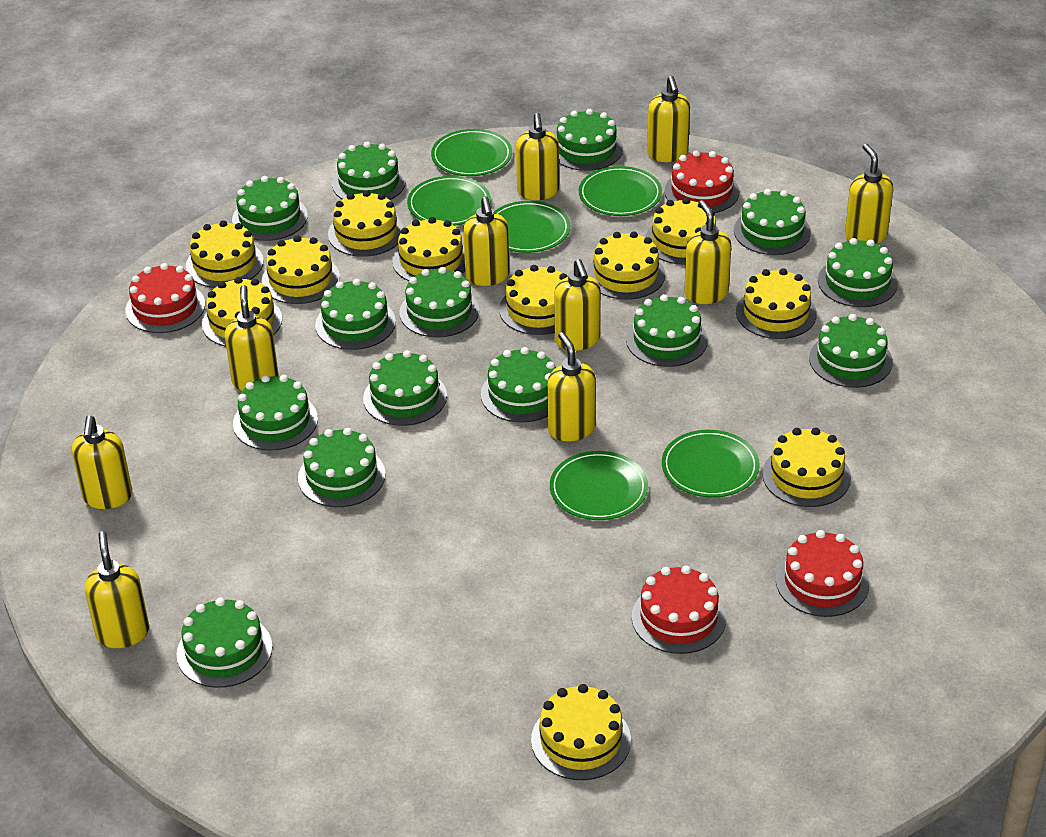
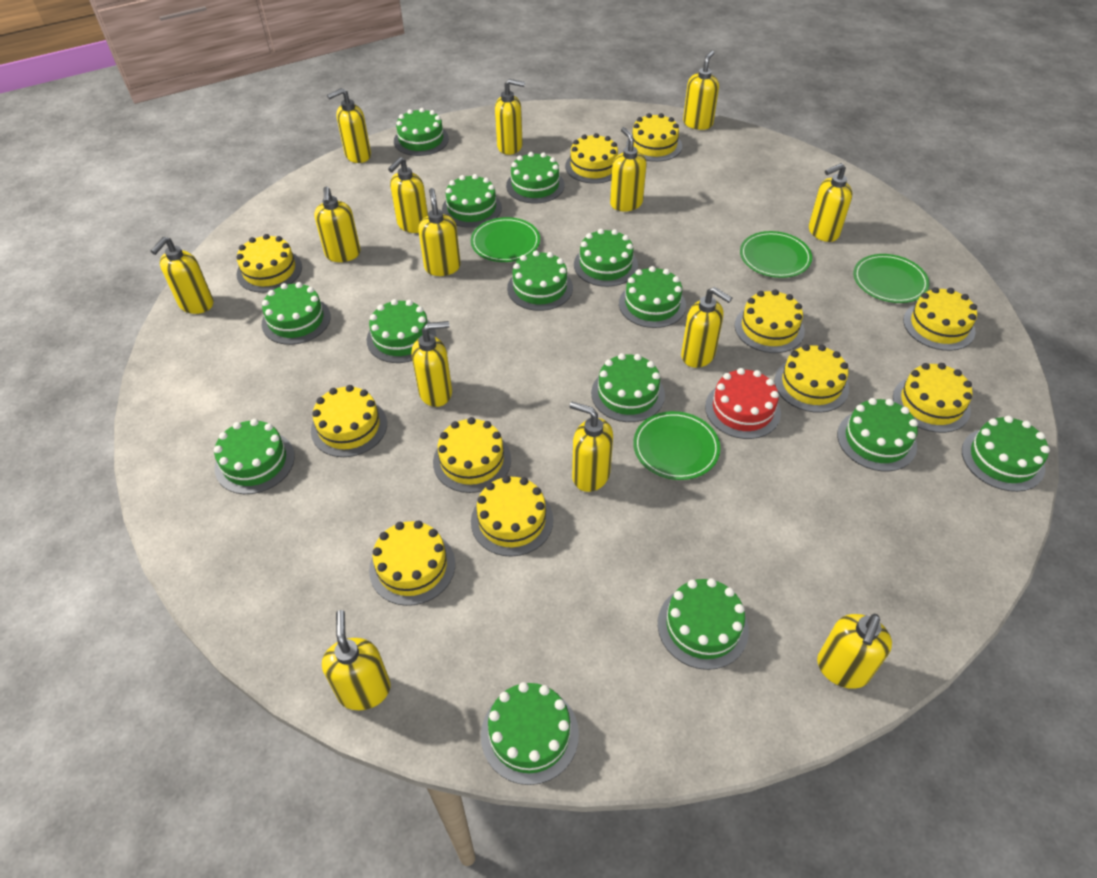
green plate: [407,176,491,226] [431,129,512,176] [494,201,570,253] [550,451,648,520] [579,166,662,216] [662,430,760,498] = 6 -> [471,217,540,262] [633,411,721,480] [740,231,812,278] [854,254,930,303] = 4
red cake: [125,263,205,333] [632,566,726,654] [664,150,739,213] [776,530,869,617] = 4 -> [705,368,781,439] = 1
yellow soap dispenser: [72,415,132,509] [85,531,149,648] [225,285,279,391] [463,196,510,286] [516,113,559,200] [547,332,596,442] [554,259,601,351] [647,76,690,162] [684,200,731,304] [845,144,893,244] = 10 -> [151,237,213,314] [314,186,361,262] [322,610,391,710] [327,88,371,163] [388,157,428,233] [411,321,452,407] [418,188,461,276] [495,79,525,155] [569,402,613,492] [610,127,647,211] [681,287,732,368] [683,50,719,130] [809,163,852,242] [817,614,892,689] = 14

